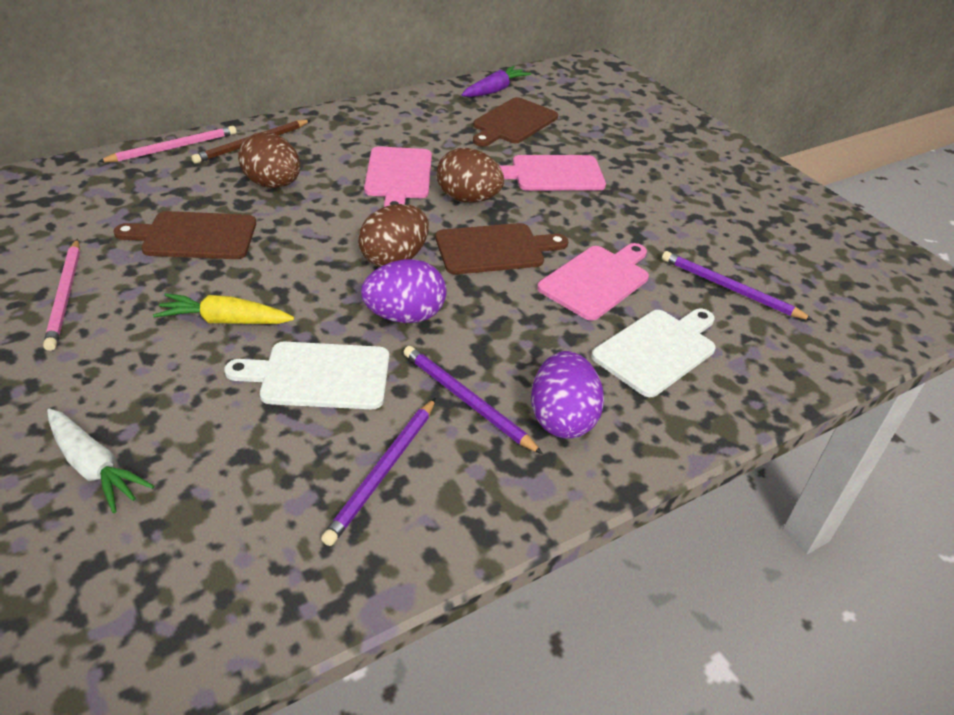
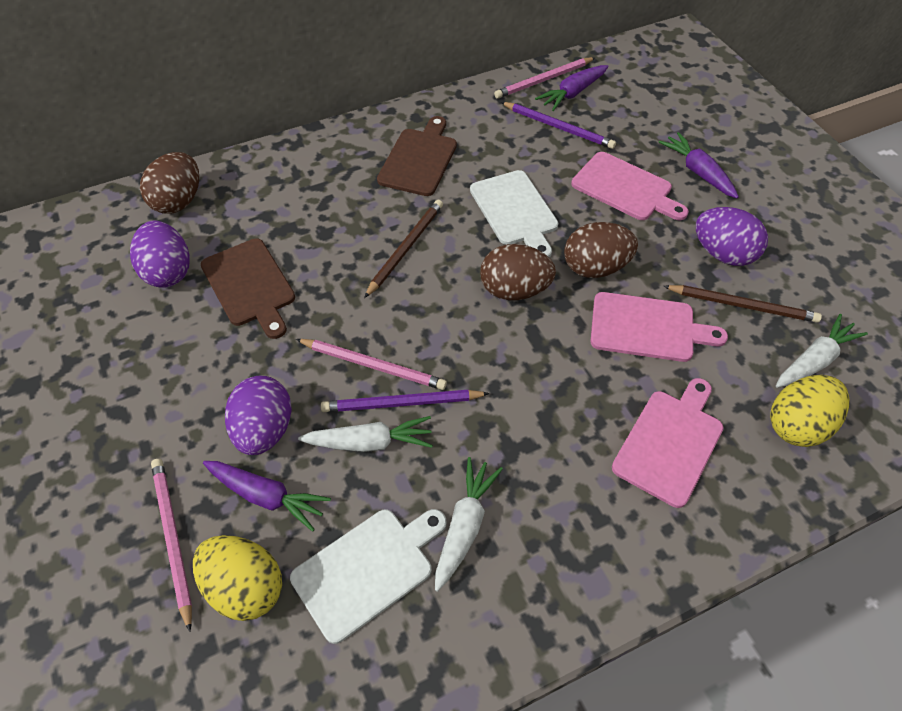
brown cutting board: [114,211,256,259] [436,223,568,274] [473,97,558,146] = 3 -> [201,238,295,339] [377,116,457,196] = 2
brown pencil: [191,120,311,164] = 1 -> [364,200,443,298] [663,285,822,323] = 2
pink pencil: [43,239,80,351] [98,126,236,162] = 2 -> [151,459,192,632] [296,339,447,390] [494,57,595,99] = 3
purple carrot: [462,66,531,97] = 1 -> [203,461,331,532] [535,65,609,111] [659,132,739,198] = 3
purple egg: [361,259,446,323] [531,351,604,439] = 2 -> [130,221,190,288] [225,375,292,455] [696,207,768,266] = 3
purple pencil: [321,398,436,546] [404,346,543,454] [662,251,813,320] = 3 -> [321,390,490,412] [501,102,616,149] = 2
white carrot: [47,409,154,513] = 1 -> [298,416,433,452] [435,457,503,592] [776,314,868,388] = 3
yellow carrot: [153,293,294,324] = 1 -> none = 0
yellow egg: none = 0 -> [193,535,282,621] [770,375,850,447] = 2

